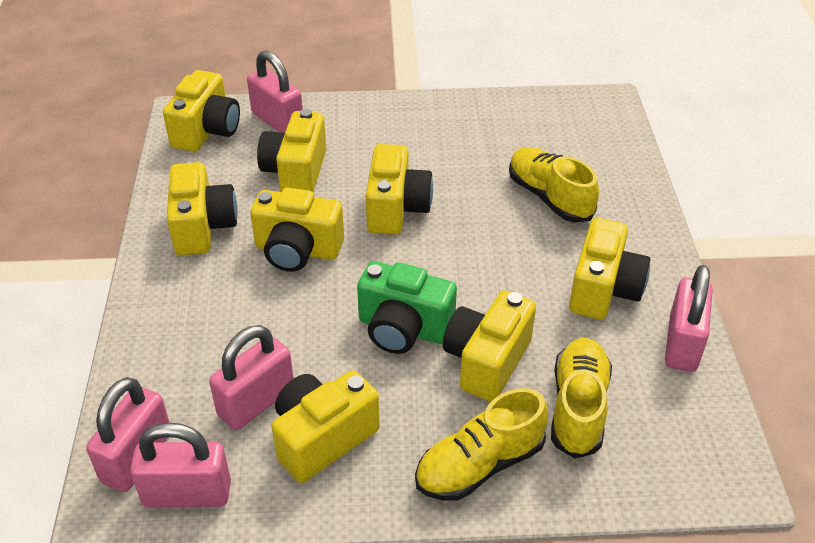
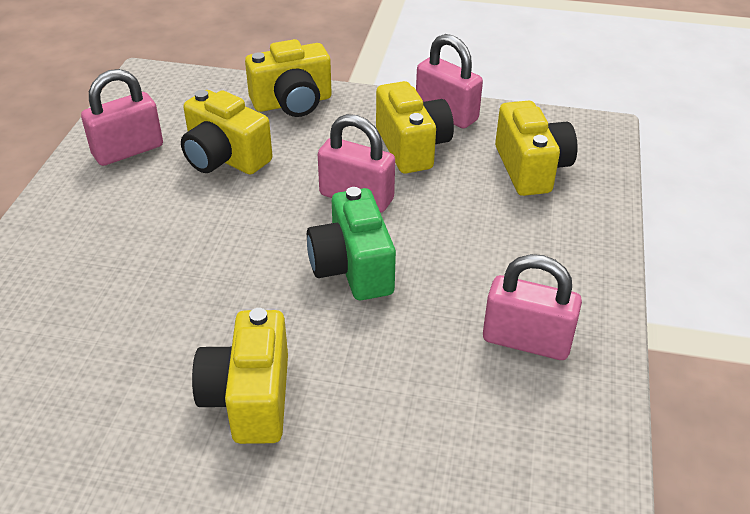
pink padlock: [86,377,170,492] [130,422,231,507] [209,325,294,430] [247,50,303,133] [665,265,713,372] = 5 -> [81,69,163,166] [318,114,395,212] [416,34,483,128] [483,254,582,360] = 4
yellow camera: [163,70,240,152] [167,162,238,255] [250,188,344,272] [257,109,326,193] [272,370,380,483] [366,144,433,234] [443,291,536,402] [569,218,651,320] = 8 -> [181,90,273,175] [192,308,288,444] [245,39,332,117] [376,81,454,174] [495,101,578,196] = 5
yellow shoe: [415,388,548,501] [509,147,599,222] [551,338,612,459] = 3 -> none = 0

